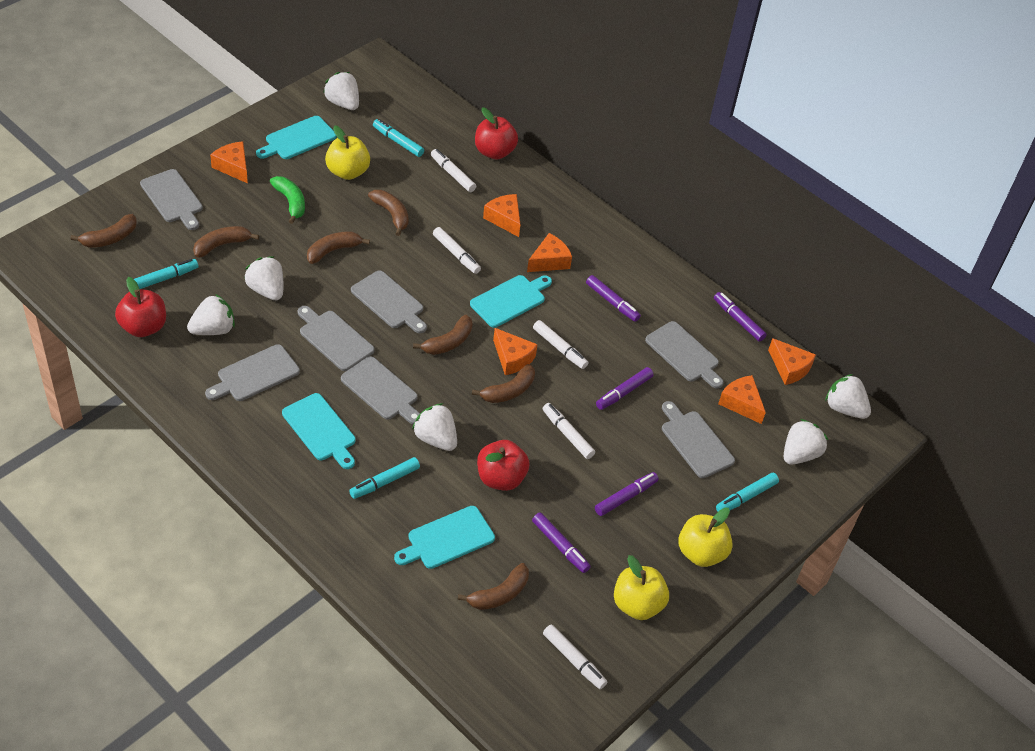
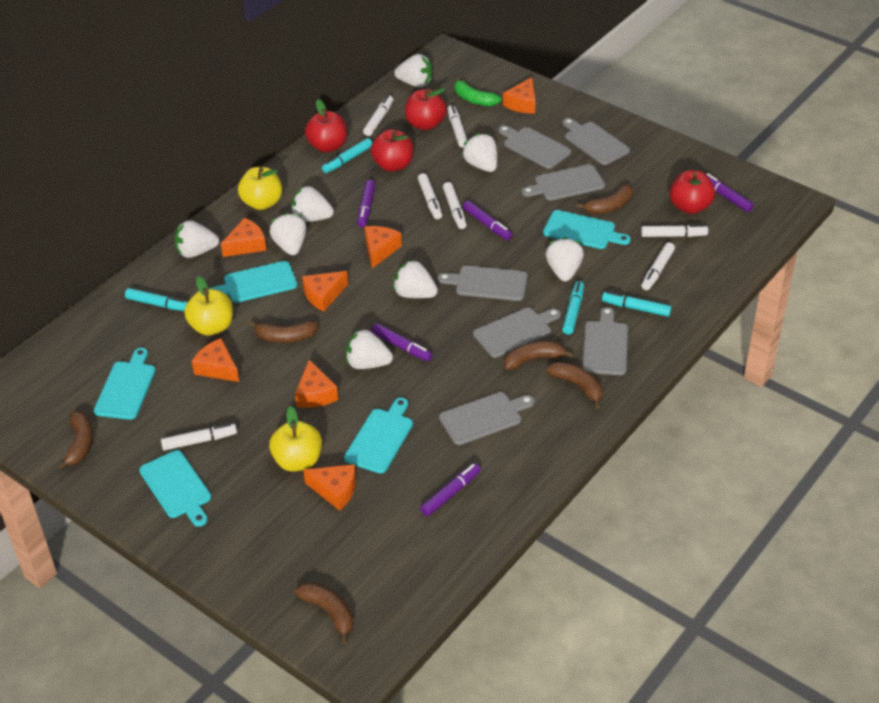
brown banana: [70,214,137,248] [193,226,259,258] [307,231,370,264] [368,190,409,236] [413,315,473,355] [458,563,529,610] [472,364,535,403] = 7 -> [57,411,93,470] [249,321,319,343] [295,582,354,644] [504,341,574,370] [546,362,602,408] [576,184,633,214] = 6
orange cheese: [210,141,248,183] [483,194,521,237] [493,328,538,375] [527,233,572,272] [718,375,766,424] [768,338,816,385] = 6 -> [192,338,239,382] [221,218,266,257] [295,360,338,408] [302,271,348,311] [303,464,356,511] [365,226,402,268] [503,77,536,113] = 7
red apple: [115,277,166,337] [475,107,518,159] [477,440,529,491] = 3 -> [305,99,347,152] [371,129,414,172] [405,88,447,130] [670,170,715,214] = 4
turquoise cutting board: [256,116,336,159] [282,393,356,469] [394,506,495,569] [470,275,552,328] = 4 -> [94,348,156,420] [139,450,211,527] [209,261,297,303] [344,398,413,473] [543,210,631,249] = 5
white marker: [431,149,476,192] [433,227,481,274] [533,320,588,369] [542,403,595,459] [543,625,607,689] = 5 -> [161,423,237,451] [363,95,394,136] [418,173,442,219] [443,182,467,229] [447,105,467,148] [641,225,708,237] [641,242,675,290] = 7
white strawberry: [187,294,235,335] [244,256,283,300] [323,72,359,110] [412,403,457,451] [784,419,828,465] [825,374,871,419] = 6 -> [175,220,219,258] [269,213,307,255] [291,186,334,222] [346,328,393,369] [393,259,438,298] [394,54,432,88] [462,133,497,172] [546,237,584,281] = 8

